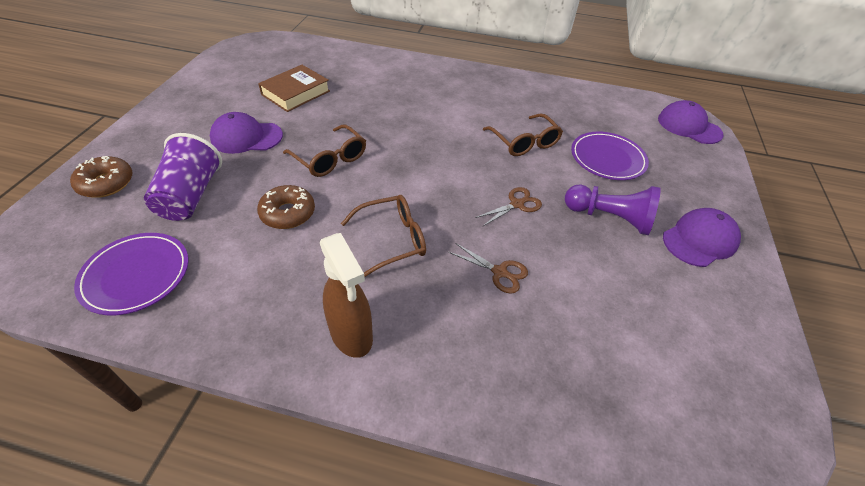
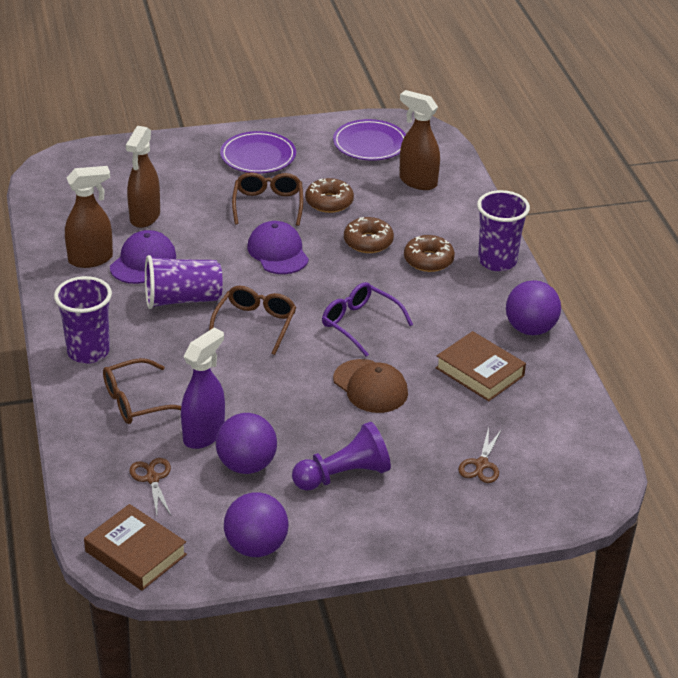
brown book: [258,65,330,112] = 1 -> [84,504,187,590] [436,331,526,401] = 2
brown cap: none = 0 -> [333,359,408,413] = 1
brown donut: [70,156,133,198] [257,185,315,229] = 2 -> [305,178,354,213] [344,217,394,253] [404,235,455,272] = 3
brown spray bottle: [320,233,373,358] = 1 -> [65,166,113,268] [126,126,160,228] [399,90,440,190] = 3
purple ball: none = 0 -> [216,413,277,474] [224,492,289,557] [506,280,561,335] = 3
purple cap: [210,112,283,154] [658,100,723,144] [663,208,741,267] = 3 -> [110,230,176,284] [247,221,309,274] = 2
purple cup: [144,133,222,221] = 1 -> [54,276,112,364] [145,255,223,309] [477,190,530,271] = 3
purple glasses: none = 0 -> [322,282,413,357] = 1
purple spray bottle: none = 0 -> [181,328,225,449] = 1

